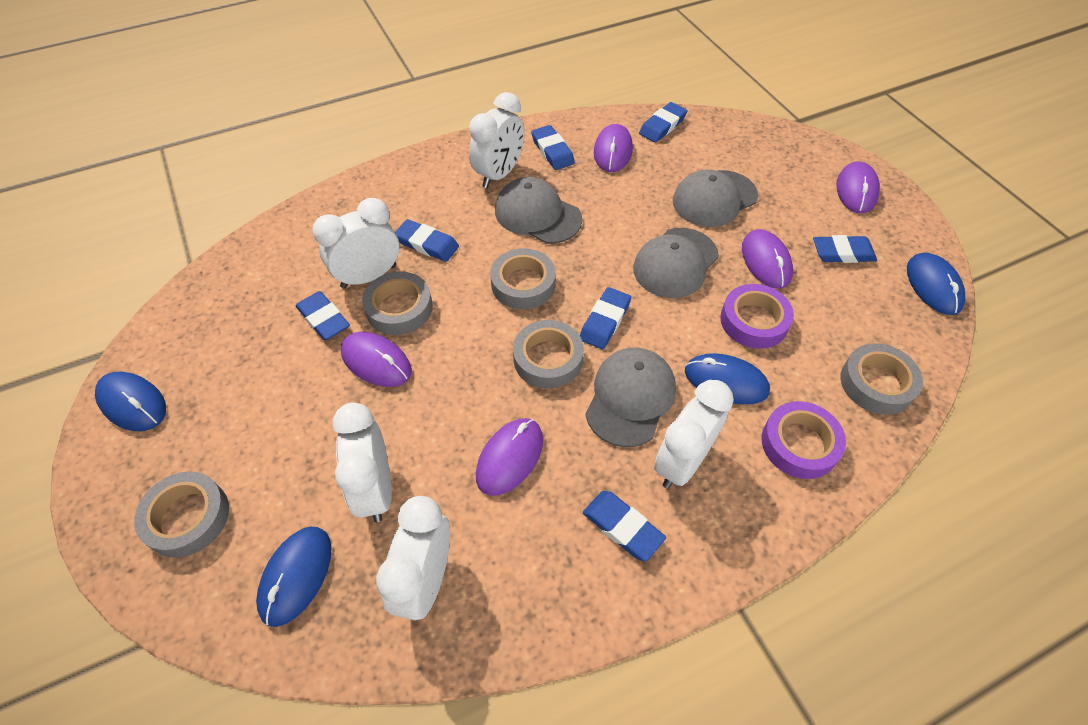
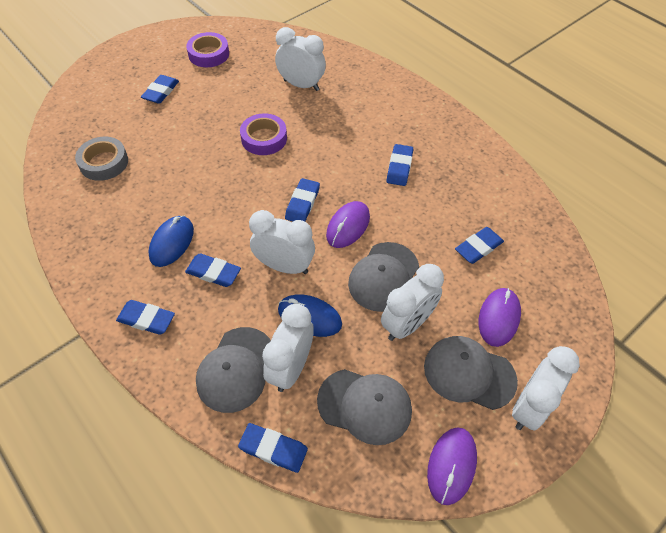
blue mouse: [95,372,166,431] [256,526,332,627] [685,353,770,404] [907,253,965,315] = 4 -> [148,216,194,267] [278,294,342,337] = 2
grey tape: [134,471,229,558] [362,272,433,335] [490,248,556,309] [513,320,584,389] [840,343,923,415] = 5 -> [75,137,128,181] = 1
purple mouse: [341,332,412,387] [476,418,543,496] [594,124,633,172] [742,229,793,288] [837,161,880,213] = 5 -> [326,201,370,248] [427,427,477,505] [479,288,521,347] = 3

